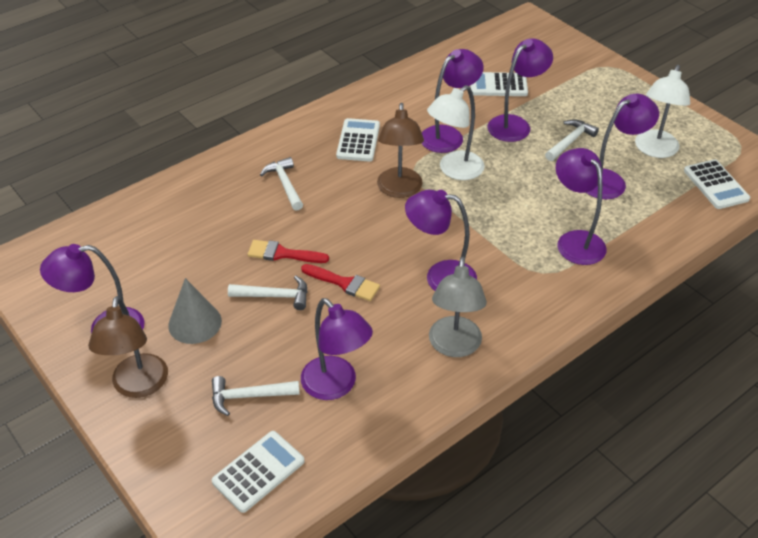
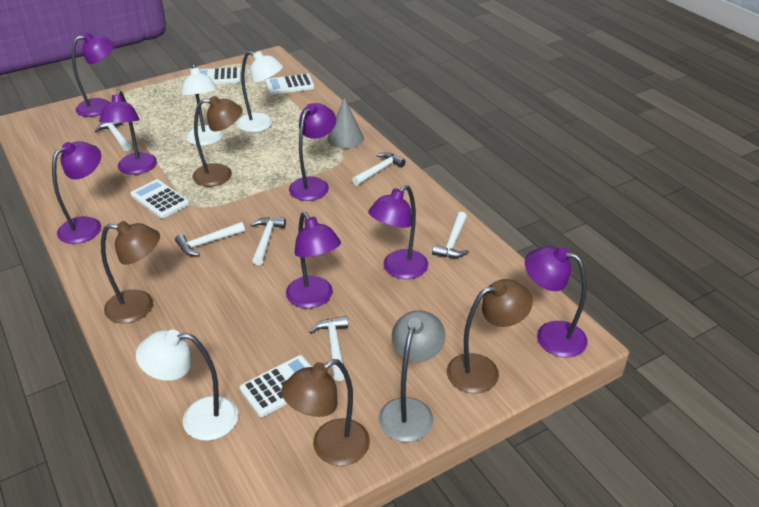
brown lamp: [88,296,168,398] [377,103,424,198] = 2 -> [101,221,160,323] [192,96,243,187] [281,359,370,466] [447,279,533,393] = 4
red brush: [247,240,329,263] [301,264,380,301] = 2 -> none = 0
white hammer: [212,376,300,416] [228,276,308,310] [260,157,303,211] [545,119,599,161] = 4 -> [95,122,131,151] [175,222,245,256] [250,217,286,265] [309,316,348,381] [352,152,406,186] [432,212,469,258] = 6
white lamp: [427,85,485,180] [635,65,690,158] = 2 -> [136,330,238,441] [181,64,223,146] [237,51,283,132] = 3

